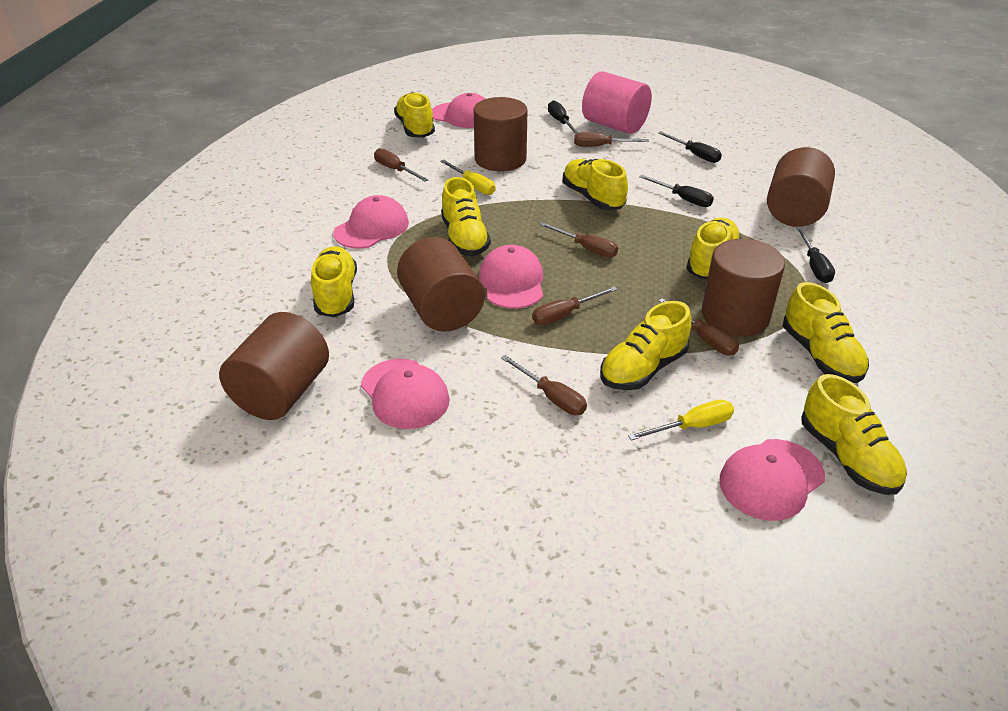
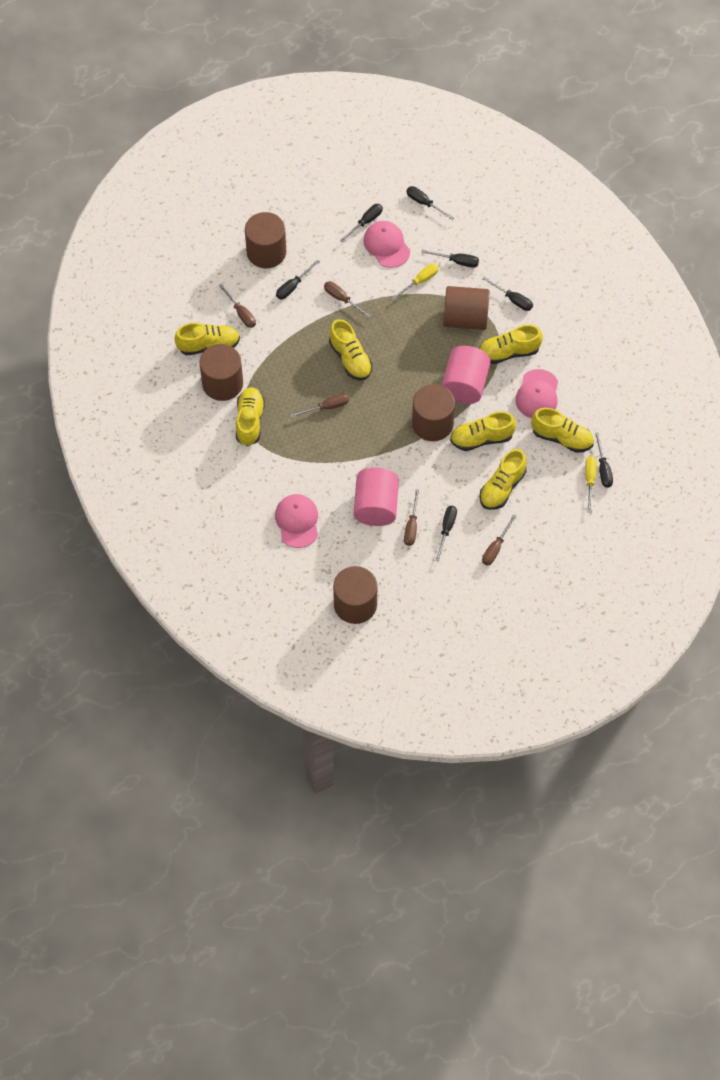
black screwdriver: [548,100,579,135] [639,175,714,207] [658,131,722,163] [796,227,835,283] = 4 -> [276,260,320,300] [340,204,383,242] [406,186,455,220] [421,250,479,268] [435,506,457,562] [482,277,533,311] [595,432,613,488] = 7
brown screwdriver: [374,148,429,181] [501,355,587,415] [532,286,618,325] [539,222,618,258] [574,132,649,147] [658,298,739,356] = 6 -> [219,284,256,328] [291,393,349,418] [324,281,371,318] [404,489,419,546] [482,514,517,565] = 5
pink cap: [333,195,409,249] [361,359,450,429] [432,93,486,128] [479,245,543,309] [719,439,825,521] = 5 -> [275,494,318,548] [363,221,410,268] [515,369,558,418] = 3
pink cylinder: [582,71,652,134] = 1 -> [354,467,399,526] [441,346,491,404] = 2
yellow shoe: [311,246,357,317] [394,92,435,138] [441,177,491,256] [563,159,628,210] [600,301,692,390] [686,218,742,279] [783,282,869,383] [801,374,907,495] = 8 -> [175,323,240,355] [236,387,265,446] [329,319,373,380] [450,411,516,451] [479,325,543,364] [479,449,527,510] [531,408,594,453] = 7

